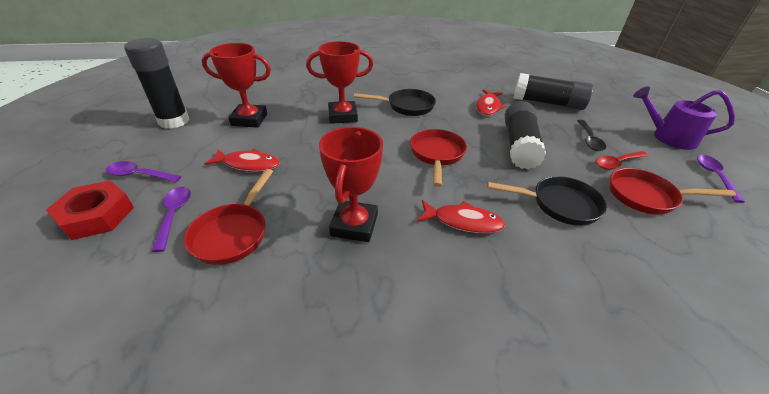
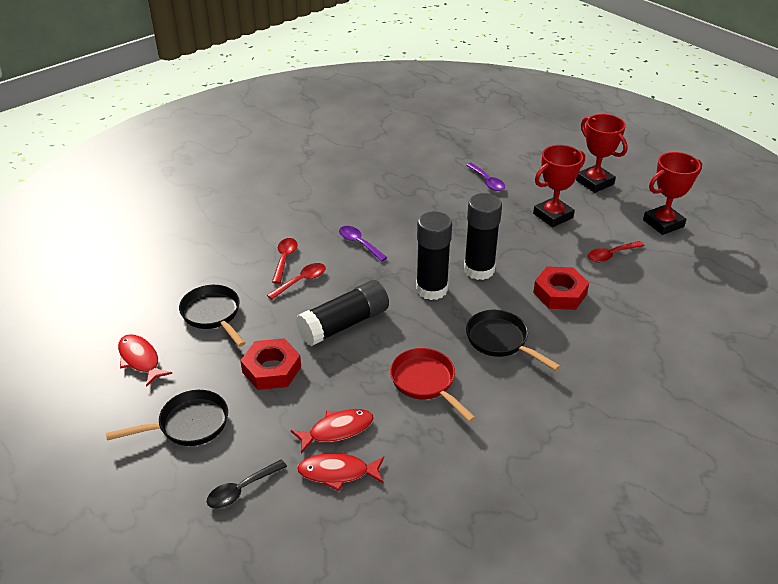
black pan: [354,89,436,116] [487,176,607,226] = 2 -> [106,390,228,446] [179,285,245,347] [466,310,560,371] = 3
purple spoon: [106,161,181,182] [151,187,191,252] [697,155,745,203] = 3 -> [339,226,388,262] [466,163,505,191] = 2
purple watering can: [633,87,735,150] = 1 -> none = 0
red nut: [46,181,134,240] = 1 -> [240,338,301,390] [533,266,589,310] = 2
red pan: [184,169,273,265] [410,129,467,187] [609,168,736,215] = 3 -> [390,348,476,422] = 1
red spoon: [595,151,648,170] = 1 -> [267,263,326,300] [272,238,298,284] [588,241,645,262] = 3

